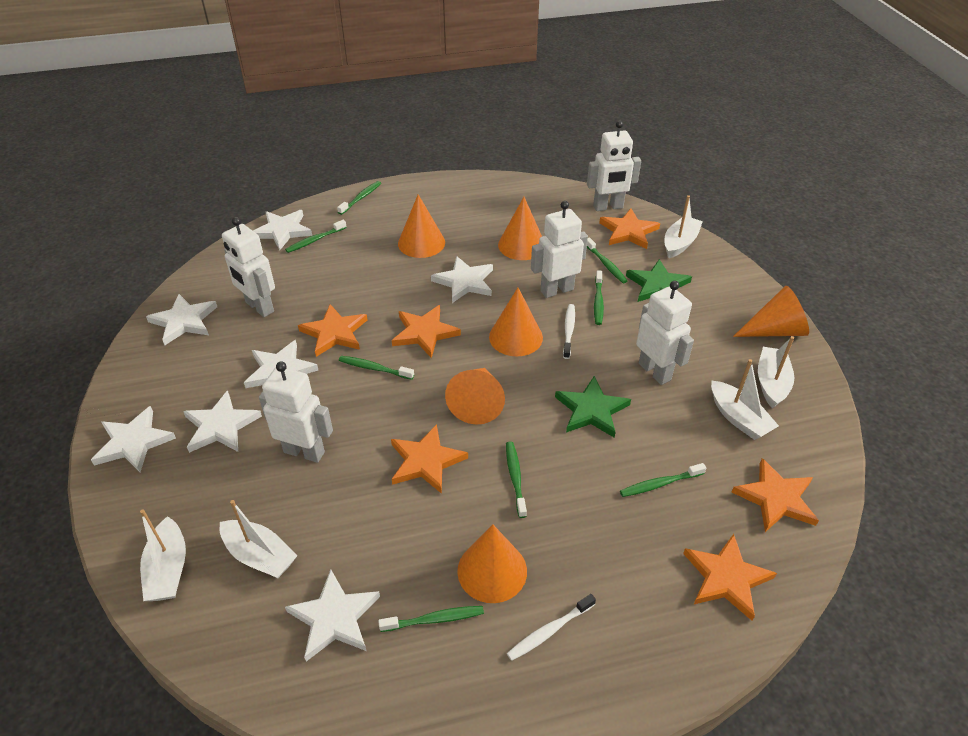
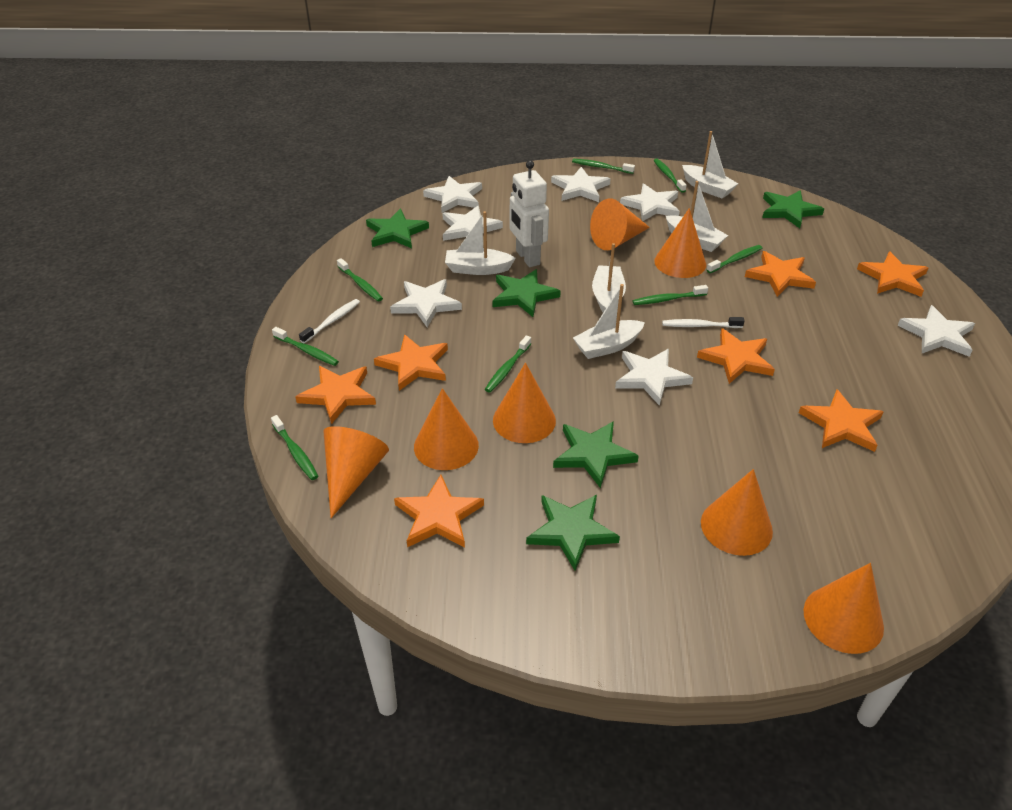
green star: [555,376,631,438] [626,259,692,302] = 2 -> [366,209,429,248] [493,269,561,317] [526,495,620,571] [553,421,639,488] [762,190,824,228] = 5
orange cone: [398,194,445,258] [445,368,505,425] [457,525,527,603] [489,288,543,356] [498,197,542,260] [733,286,809,337] = 6 -> [323,426,389,518] [414,388,479,470] [493,363,556,443] [590,199,650,250] [654,208,706,278] [701,469,773,556] [803,563,884,654] = 7
orange star: [298,304,368,357] [391,424,468,494] [392,305,461,358] [599,209,660,249] [683,534,777,621] [732,458,819,532] = 6 -> [295,366,376,424] [374,334,448,391] [394,475,484,548] [697,328,775,384] [745,251,816,297] [799,389,883,452] [857,252,928,297] = 7
white robot: [222,217,275,317] [259,362,333,463] [531,201,588,298] [587,121,641,211] [636,281,694,385] = 5 -> [510,160,549,267] = 1

